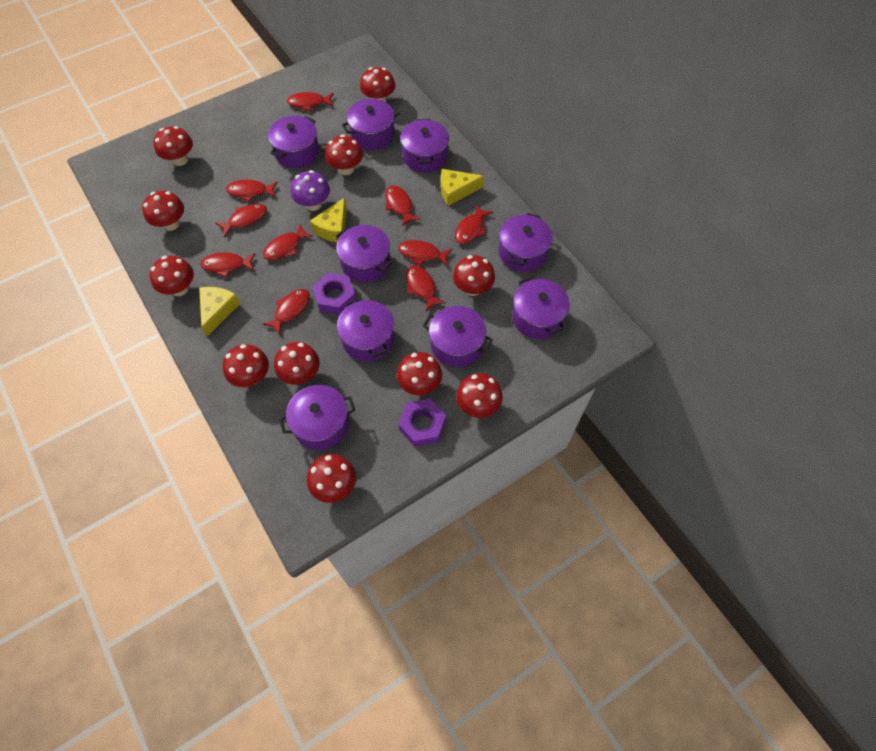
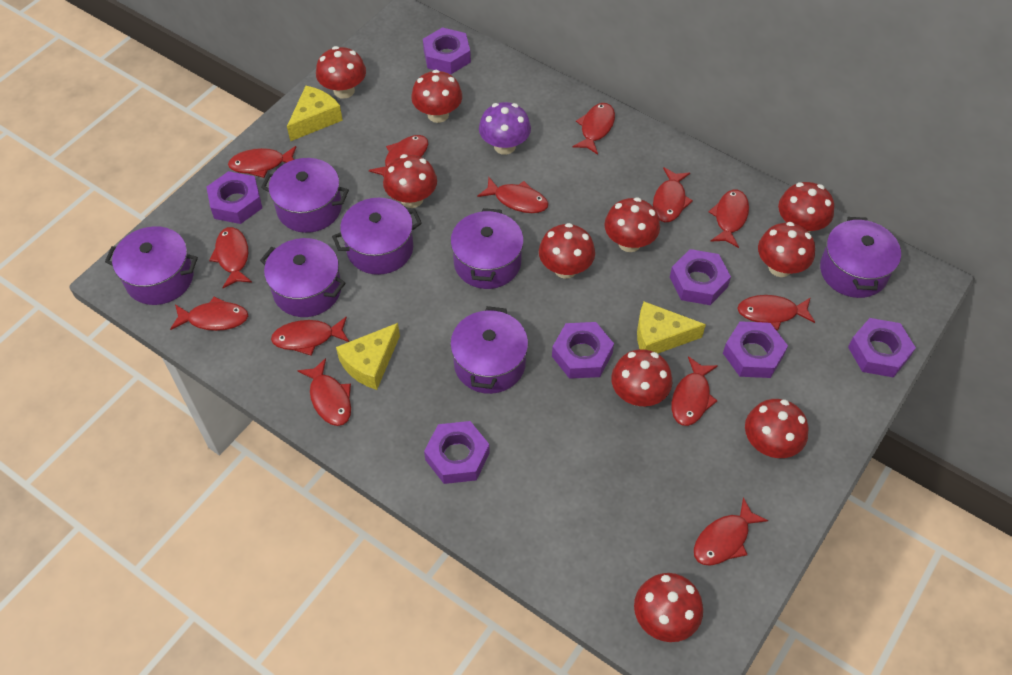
purple nut: [312,273,356,315] [398,399,446,447] = 2 -> [206,171,262,224] [423,27,471,74] [424,421,490,484] [552,322,614,379] [670,249,731,305] [723,321,788,378] [848,318,916,378] = 7
purple pot: [268,116,319,168] [279,385,355,450] [336,225,392,283] [337,298,394,361] [342,99,400,150] [400,119,449,173] [423,306,493,367] [499,213,553,272] [512,277,570,339] = 9 -> [105,226,198,305] [260,238,346,317] [261,158,349,233] [332,198,422,275] [450,208,524,289] [450,306,528,394] [820,217,901,298] = 7
red fish: [200,252,255,277] [216,204,267,237] [226,180,278,202] [263,224,313,260] [263,289,310,335] [287,92,334,112] [385,186,421,226] [399,240,452,266] [406,266,445,311] [455,204,493,244] = 10 -> [170,296,248,331] [209,227,252,288] [228,146,296,178] [271,316,349,356] [297,358,351,426] [369,135,428,177] [477,177,548,213] [572,103,615,155] [653,167,693,222] [672,356,718,426] [694,497,768,566] [709,190,749,248] [737,295,815,330] = 13
red mushroom: [142,191,184,231] [150,256,194,296] [153,126,193,166] [223,344,269,387] [274,342,320,385] [307,454,356,503] [325,135,363,175] [360,67,395,102] [397,352,442,395] [453,255,495,296] [456,373,503,418] = 11 -> [316,46,366,99] [383,154,437,208] [411,70,462,123] [539,223,595,279] [604,197,660,252] [611,349,672,406] [634,573,703,642] [745,399,808,458] [758,222,815,277] [778,182,834,233] = 10

